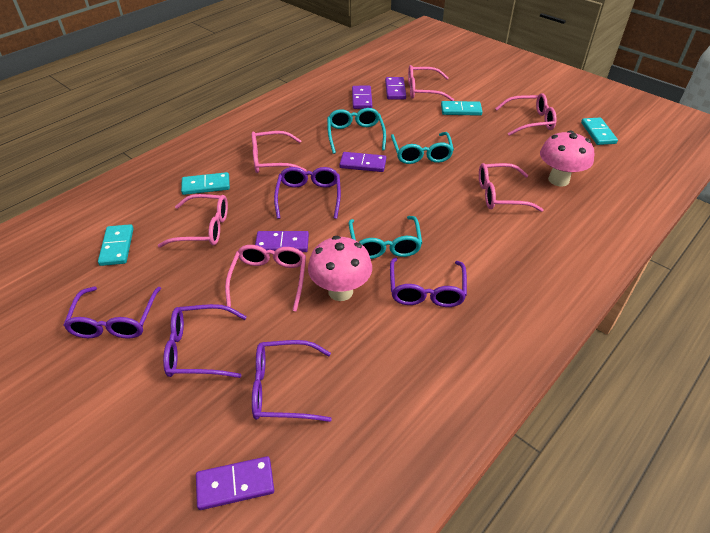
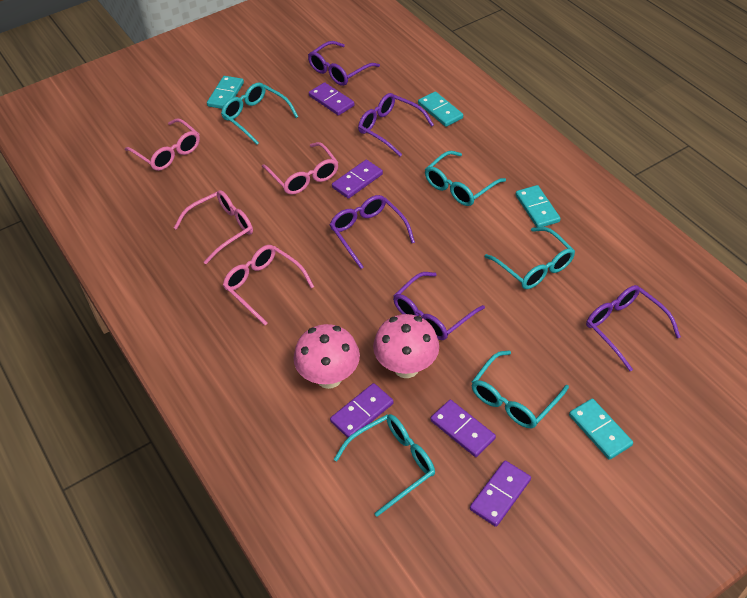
pink glasses: [158,194,228,248] [225,245,306,312] [252,131,307,173] [408,65,454,101] [479,163,543,212] [495,93,557,136] = 6 -> [125,118,200,171] [174,190,253,264] [223,245,314,325] [262,142,339,195] = 4
turquoise glasses: [327,108,386,154] [349,216,422,259] [391,132,454,164] = 3 -> [221,83,298,145] [333,414,435,517] [425,151,506,206] [472,350,569,428] [484,227,575,289] = 5

